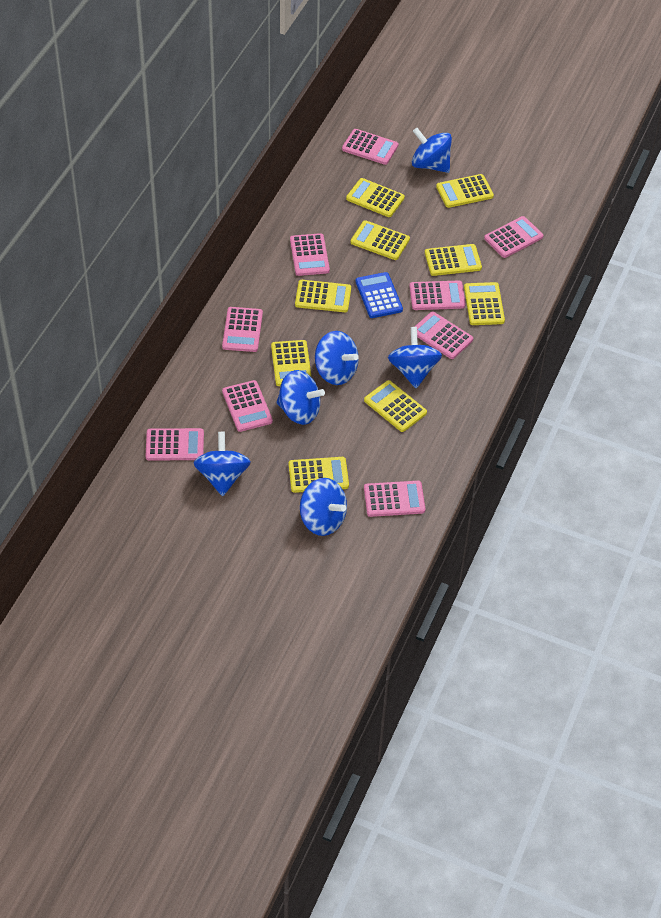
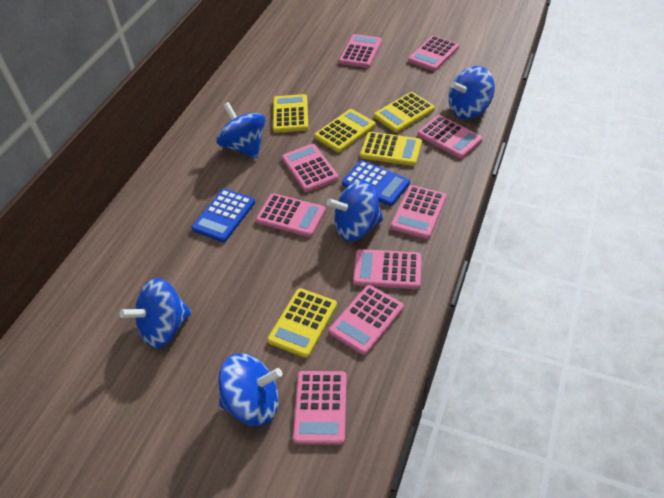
blue calculator: [355,272,403,318] = 1 -> [191,189,255,242] [342,160,410,206] = 2
blue spinning top: [194,432,251,496] [276,370,325,425] [300,478,347,536] [315,331,359,385] [388,327,442,388] [412,128,452,173] = 6 -> [120,278,191,348] [216,102,266,159] [218,353,282,426] [326,180,383,241] [448,66,495,119] = 5
yellow calculator: [271,340,312,386] [289,457,349,493] [295,280,351,312] [346,178,405,217] [351,220,410,260] [364,380,427,432] [425,244,482,276] [436,174,494,208] [464,282,505,325] = 9 -> [267,288,337,358] [273,94,308,133] [314,109,375,152] [360,132,422,166] [374,92,435,133] = 5

